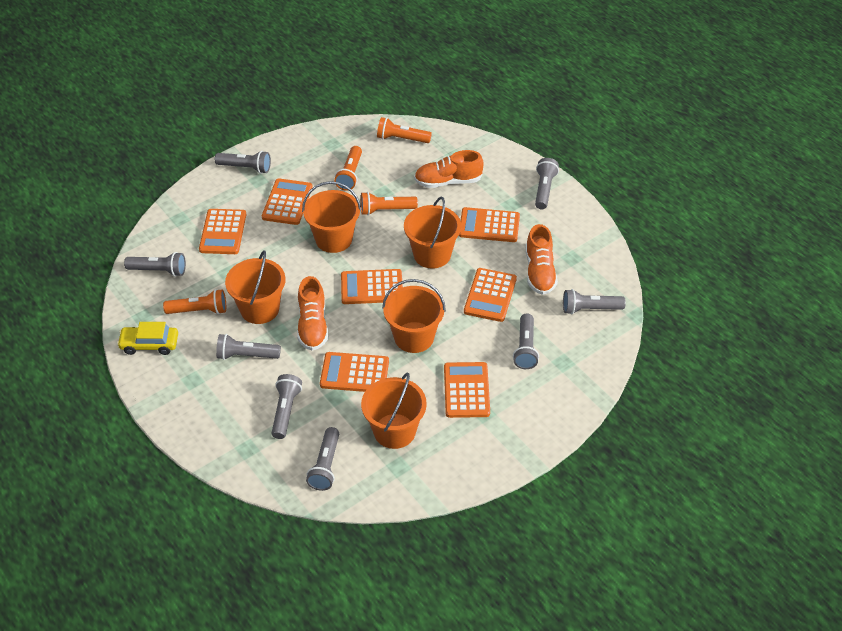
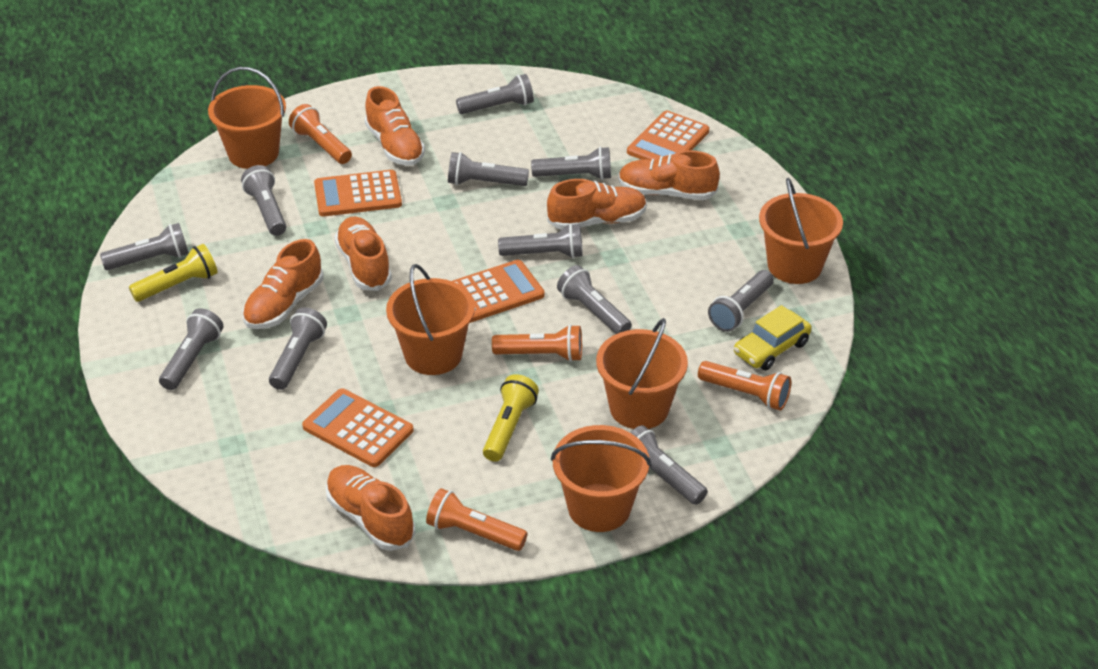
grey flashlight: [124,252,186,277] [215,151,271,174] [216,334,281,360] [272,374,302,439] [306,427,339,491] [513,313,539,369] [535,158,559,209] [563,289,626,314] = 8 -> [100,223,189,270] [159,308,224,390] [241,165,286,236] [269,307,327,390] [448,152,529,186] [456,74,534,114] [498,223,583,259] [531,147,611,180] [557,265,632,334] [630,425,708,505] [708,270,774,332] = 11
orange calculator: [199,209,246,254] [262,178,313,225] [320,352,389,392] [341,269,403,304] [444,362,490,418] [459,207,520,242] [464,268,517,322] = 7 -> [302,388,413,467] [314,170,402,216] [453,260,545,323] [627,110,709,160] = 4
orange shoe: [297,276,329,351] [414,150,484,188] [525,224,558,295] = 3 -> [243,239,323,329] [326,465,415,551] [335,216,392,291] [364,86,425,166] [547,179,647,230] [618,150,720,200] = 6
yellow flashlight: none = 0 -> [129,244,217,302] [483,374,539,462] = 2

